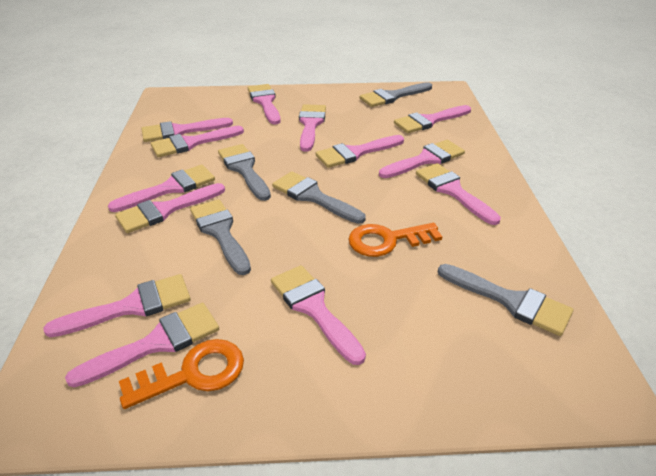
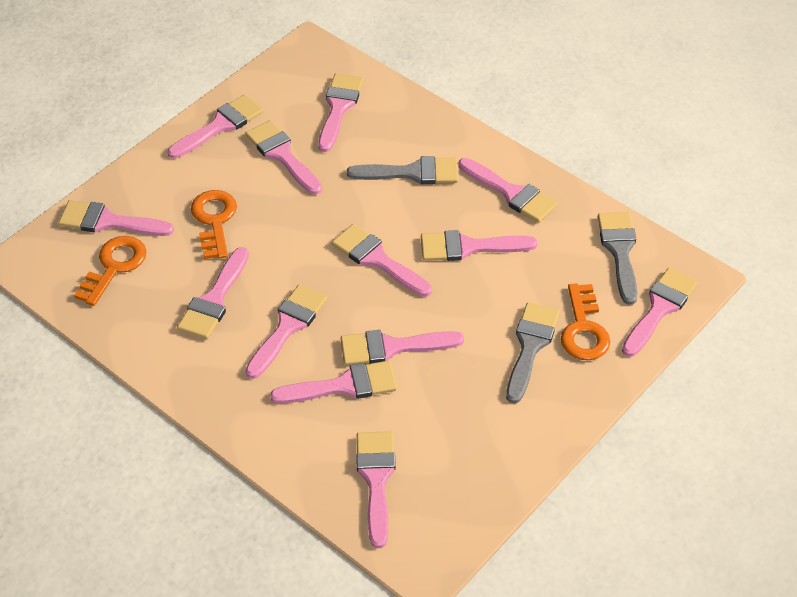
grey brush: [190,199,251,275] [218,144,271,201] [272,171,366,224] [360,82,432,107] [438,264,573,336] = 5 -> [347,156,458,185] [506,302,560,404] [598,212,638,305] = 3
orange key: [119,339,244,409] [348,223,442,257] = 2 -> [74,236,147,306] [191,190,237,259] [561,283,610,360] = 3

